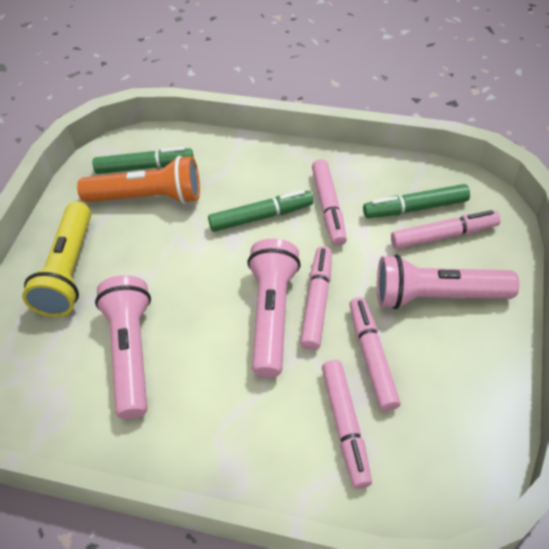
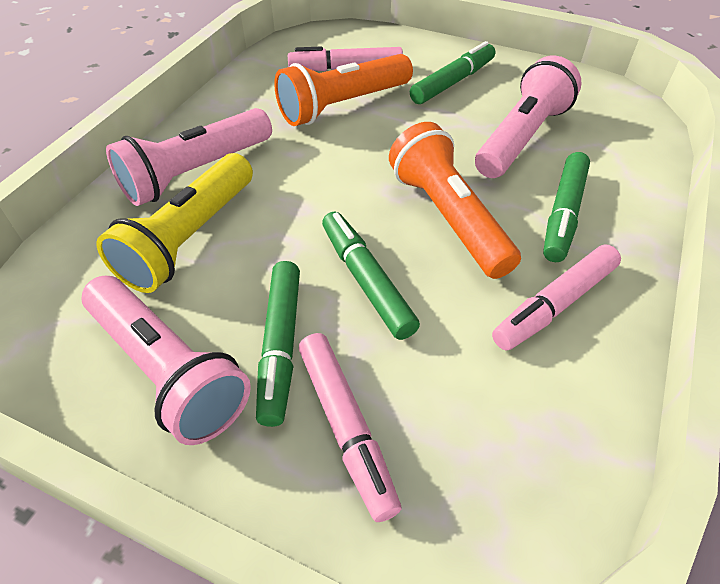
green marker: [93,147,193,174] [208,190,313,232] [363,184,470,218] = 3 -> [256,261,300,427] [322,211,420,340] [410,41,495,104] [543,152,590,262] = 4
orange flashlight: [77,156,200,204] = 1 -> [274,54,413,126] [389,122,521,279] = 2
pink marker: [300,246,332,350] [312,159,347,246] [322,360,372,489] [349,297,400,411] [391,210,501,249] = 5 -> [288,46,403,71] [299,333,401,522] [492,245,621,350] = 3

